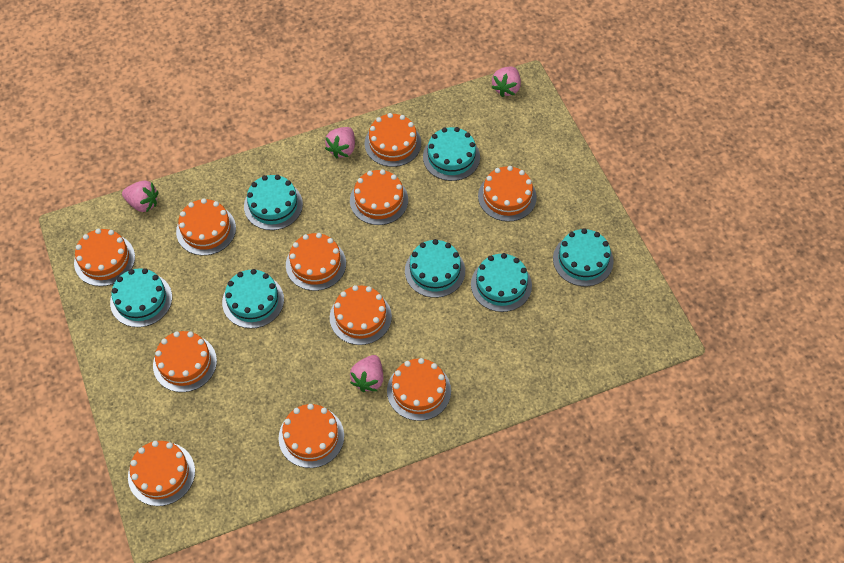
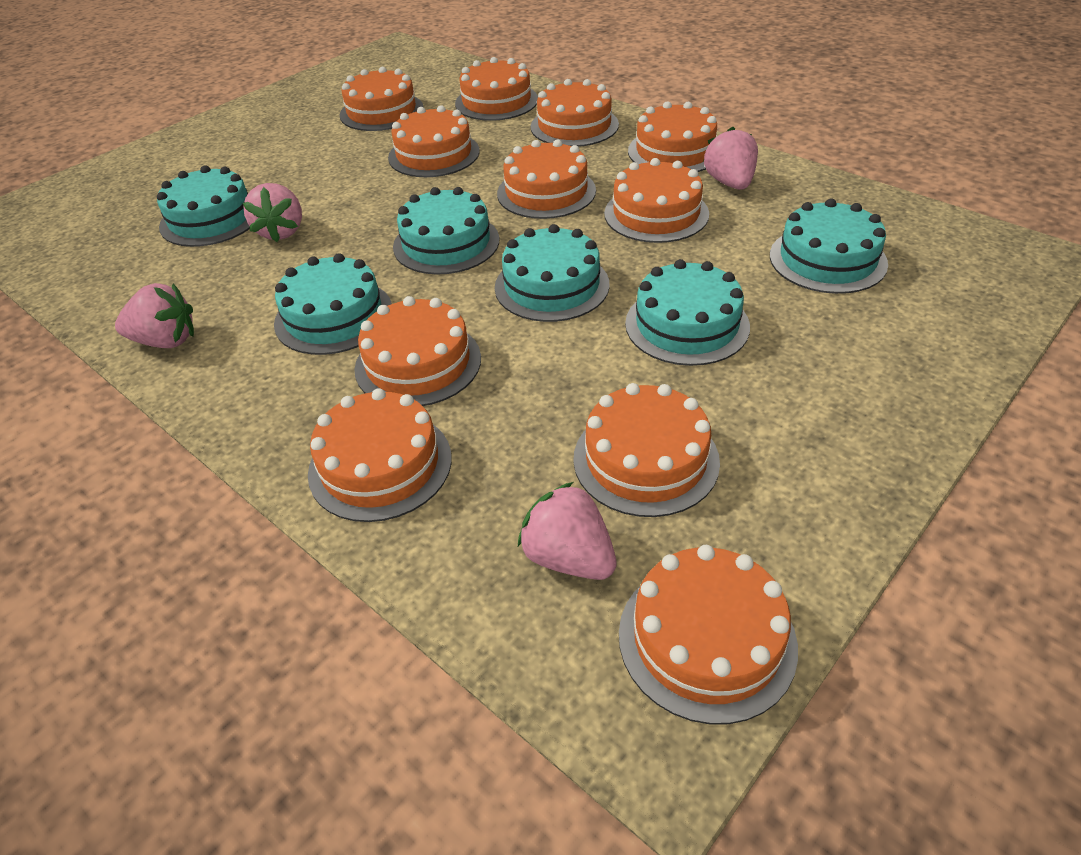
turquoise cake: [110,268,172,327] [222,269,284,328] [244,175,303,230] [405,239,465,298] [423,127,480,181] [471,253,532,312] [553,228,614,286] = 7 -> [157,165,250,247] [274,253,392,355] [393,187,500,275] [495,224,609,322] [625,259,750,366] [770,199,888,294] = 6

